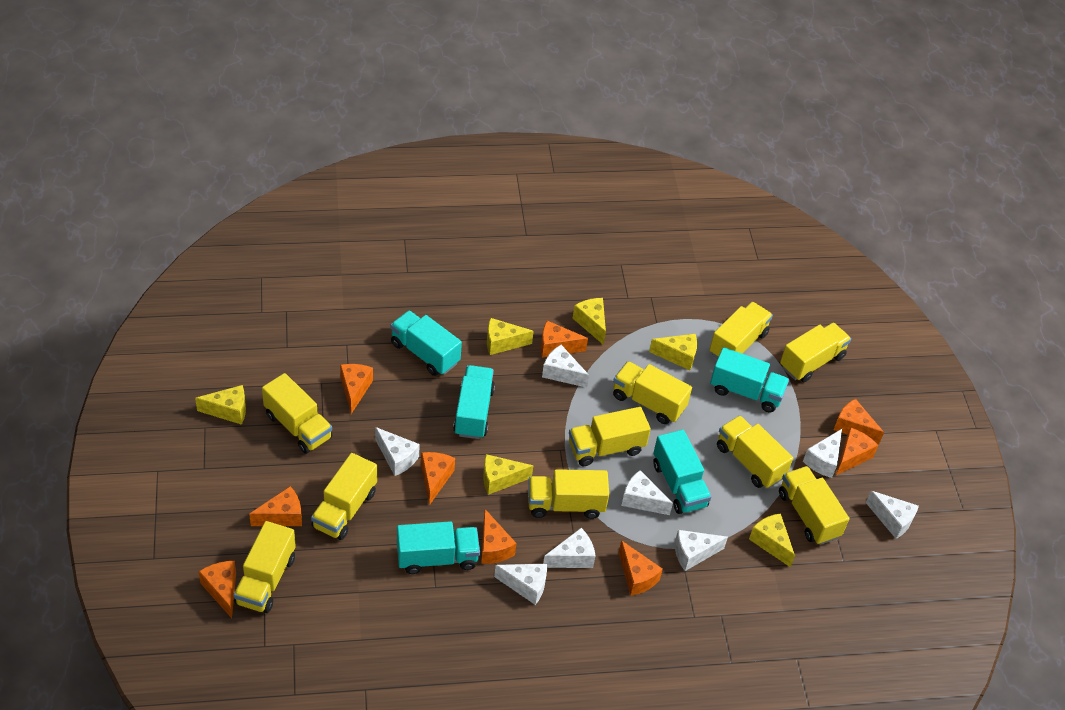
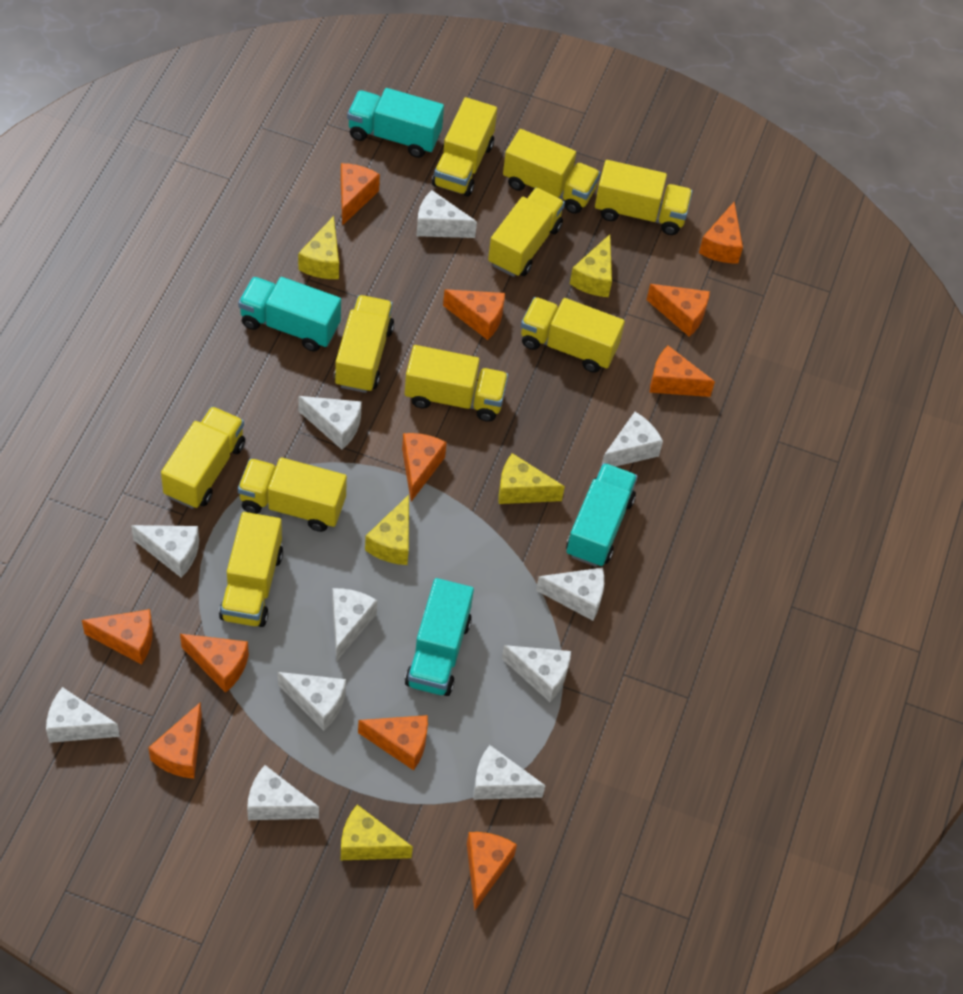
orange cheese: [198,561,236,618] [249,486,302,526] [340,364,373,414] [421,452,455,505] [481,509,516,564] [541,321,588,358] [619,540,663,596] [834,399,884,445] [836,427,879,475] = 9 -> [82,609,153,665] [148,703,202,779] [180,634,249,693] [341,163,380,226] [358,715,428,771] [402,433,447,502] [443,289,505,340] [467,832,517,911] [647,284,710,337] [650,346,715,397] [699,202,743,264] = 11
turquoise truck: [390,311,462,376] [397,521,480,574] [453,365,495,439] [653,430,712,514] [710,347,789,413] = 5 -> [238,277,341,351] [347,88,444,158] [405,578,474,696] [566,463,637,567] = 4
white cheese: [375,427,420,476] [494,564,547,605] [542,345,589,388] [543,528,595,568] [621,470,673,515] [675,530,728,571] [803,429,842,478] [866,491,919,539] = 8 -> [46,687,120,743] [131,525,199,578] [247,765,319,820] [278,672,346,731] [298,396,362,450] [332,588,378,662] [416,190,477,238] [473,745,546,800] [502,645,571,702] [536,568,604,621] [601,412,663,467] = 11
yellow cheese: [195,385,246,425] [483,454,533,495] [487,318,534,355] [573,298,606,345] [649,334,697,370] [749,513,795,567] = 6 -> [298,216,339,279] [341,805,413,860] [365,495,409,565] [498,453,565,504] [570,234,612,297] = 5

